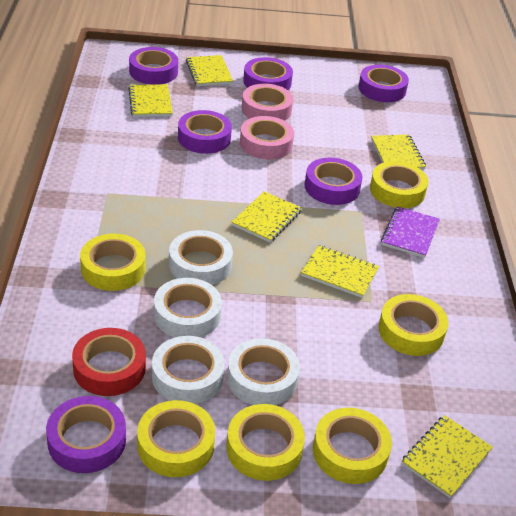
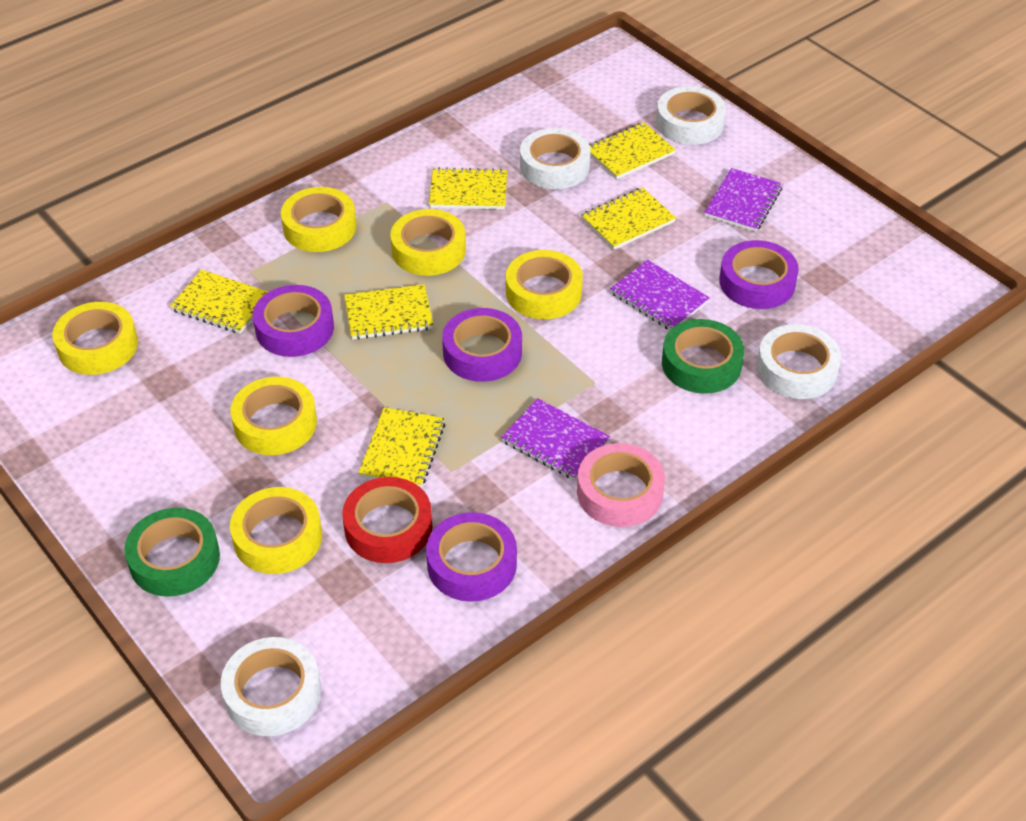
green tape: none = 0 -> [124,508,220,597] [662,319,744,394] = 2
pink tape: [240,116,294,160] [242,84,293,121] = 2 -> [577,443,665,527] = 1
purple notebook: [381,206,440,258] = 1 -> [501,398,610,480] [610,260,710,330] [704,168,783,232] = 3
purple tape: [46,396,126,473] [129,47,178,84] [178,110,232,154] [243,57,293,90] [305,158,363,205] [358,65,409,102] = 6 -> [253,285,334,357] [426,512,517,602] [442,308,522,382] [719,240,799,309] = 4

